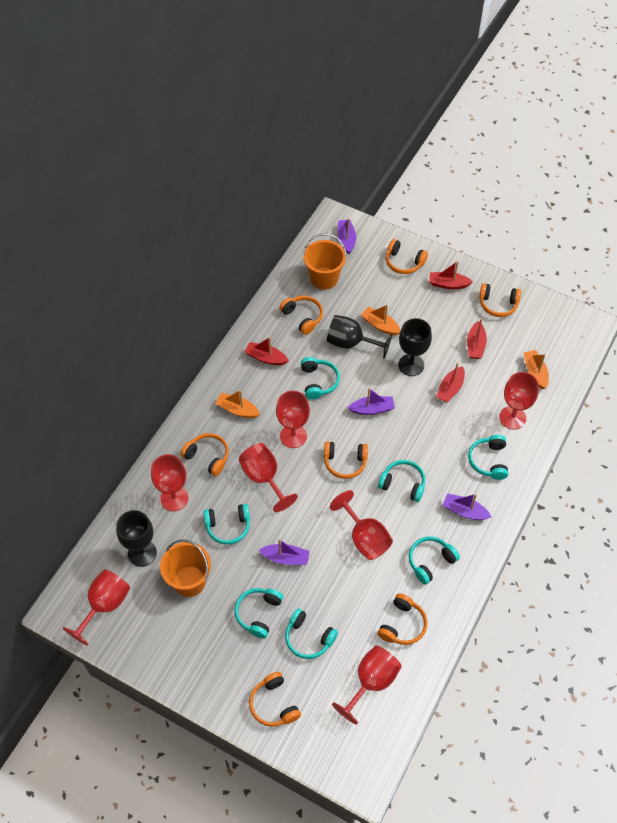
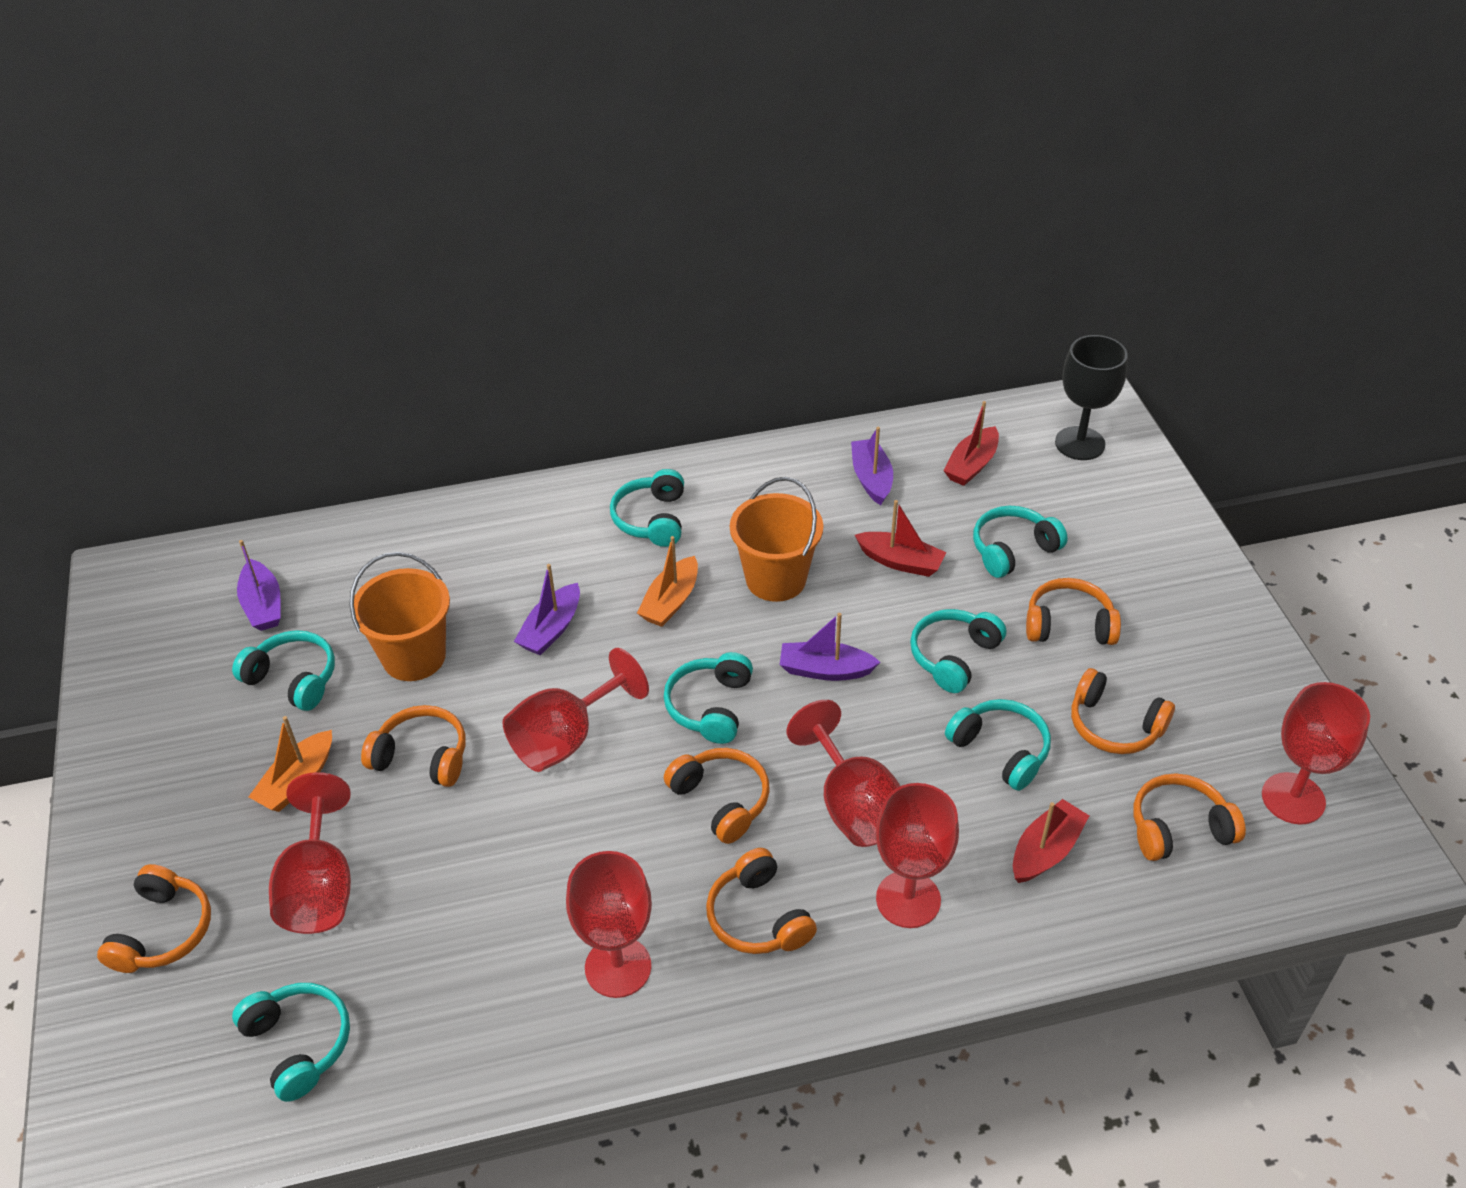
black goblet: [116,510,157,567] [327,315,392,359] [398,318,432,376] = 3 -> [1055,335,1128,460] = 1
orange boat: [216,390,260,418] [361,304,400,335] [523,350,549,389] = 3 -> [248,716,332,812] [637,536,698,627] = 2
red boat: [245,337,289,365] [429,261,473,289] [436,363,465,403] [467,318,487,359] = 4 -> [855,500,947,577] [943,401,999,486] [1013,799,1089,883] = 3
red goblet: [63,569,130,646] [151,454,188,511] [239,443,298,512] [276,391,310,448] [330,490,393,560] [332,645,402,725] [499,372,539,430] = 7 -> [269,772,351,934] [502,648,649,772] [566,851,652,998] [787,700,900,847] [876,783,959,928] [1262,682,1370,824] = 6

